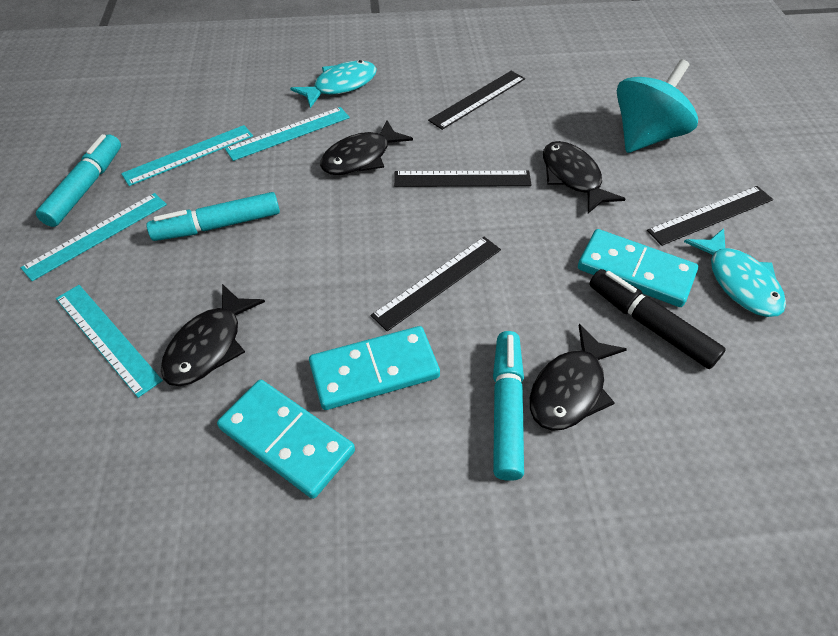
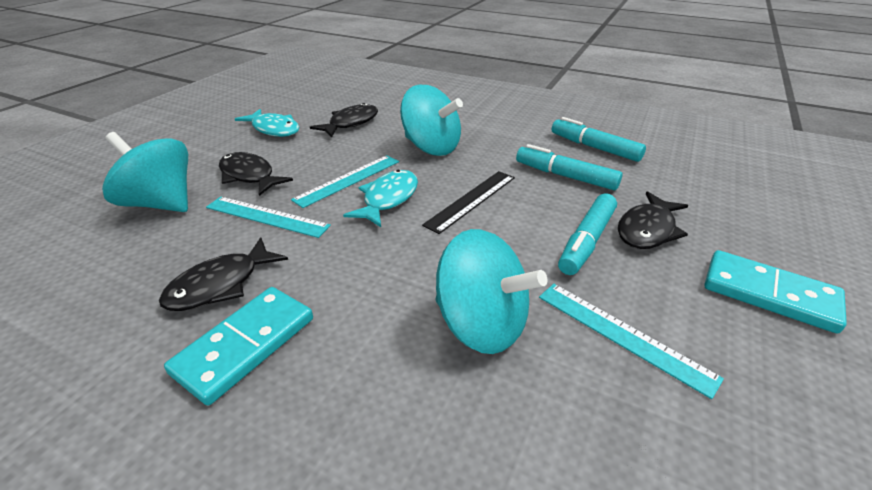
black marker: [589,269,726,369] = 1 -> none = 0
black ruler: [371,237,501,331] [394,171,532,187] [428,71,525,130] [647,186,773,246] = 4 -> [422,171,515,234] = 1
turquoise domino: [217,380,355,499] [309,326,440,410] [578,229,698,307] = 3 -> [164,287,313,405] [704,250,847,333] = 2
turquoise ruler: [20,193,167,281] [56,285,163,398] [121,125,253,186] [225,107,350,161] = 4 -> [206,197,331,238] [291,155,399,208] [539,284,724,399] = 3
turquoise spinning top: [617,59,698,153] = 1 -> [102,132,188,212] [400,85,463,156] [436,229,547,354] = 3

